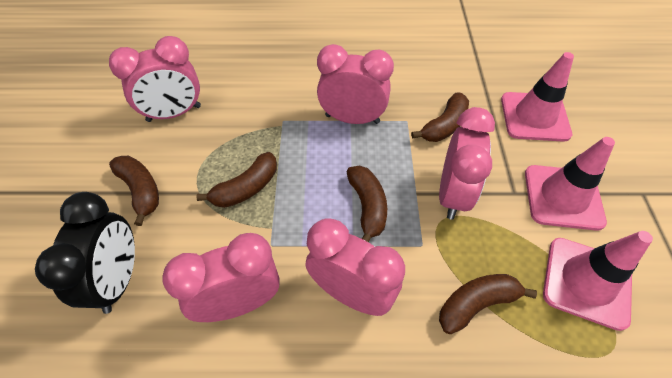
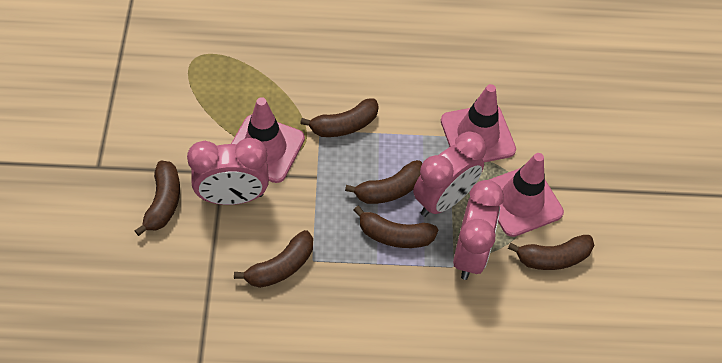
black clock: [35,192,135,314] = 1 -> none = 0
brown banana: [109,156,159,226] [196,152,277,208] [347,166,387,242] [411,92,469,142] [439,274,537,334] = 5 -> [135,161,180,236] [234,230,313,288] [300,98,379,137] [345,160,423,204] [354,206,438,248] [508,235,594,270] = 6
pink clock: [109,36,201,122] [163,233,280,322] [305,218,405,316] [317,44,394,124] [439,107,495,220] = 5 -> [187,138,269,205] [413,132,486,217] [453,180,504,280] = 3

